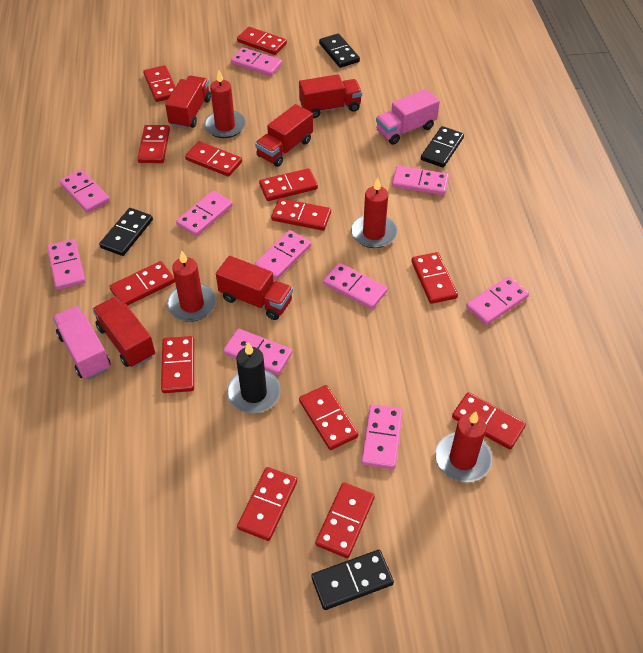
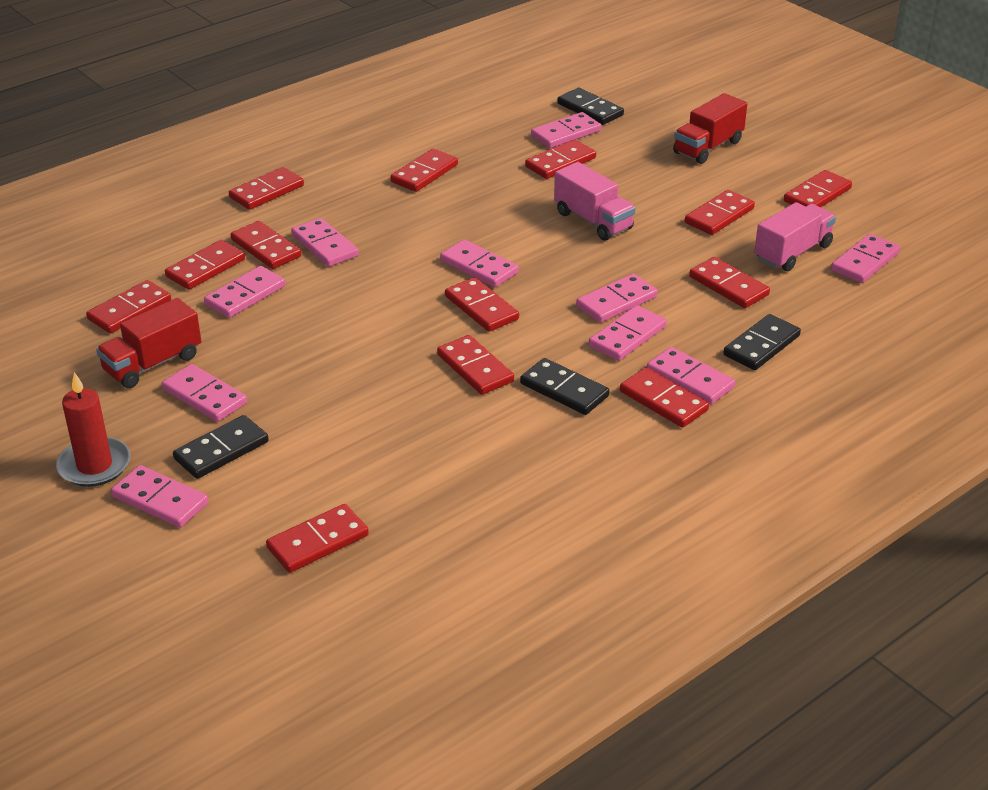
black candle: [227,342,281,414] = 1 -> none = 0
red candle: [167,250,217,322] [204,70,246,138] [351,178,398,248] [435,411,492,482] = 4 -> [56,372,131,487] = 1
red truck: [92,297,155,367] [165,75,211,129] [216,256,293,320] [255,104,313,167] [299,74,362,118] = 5 -> [96,298,201,388] [673,93,747,164] = 2

